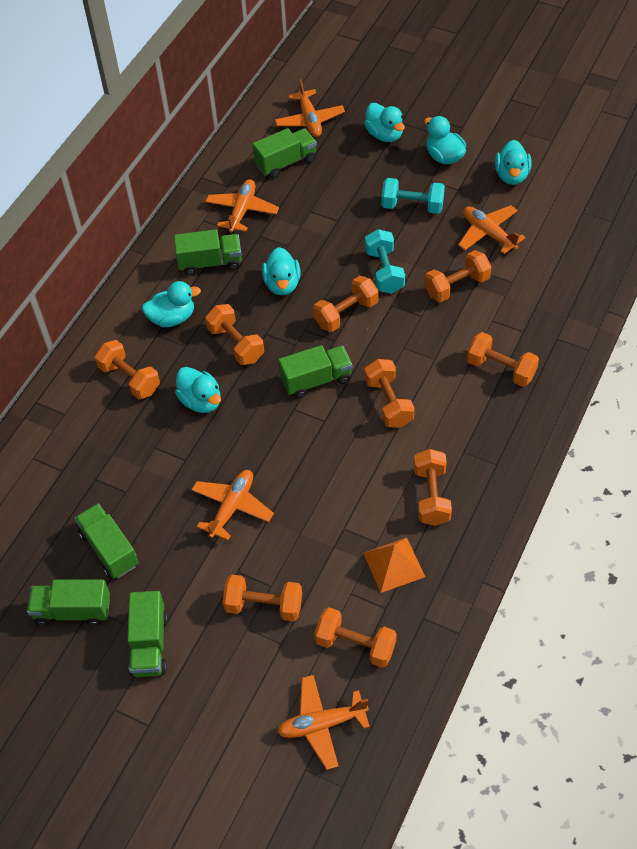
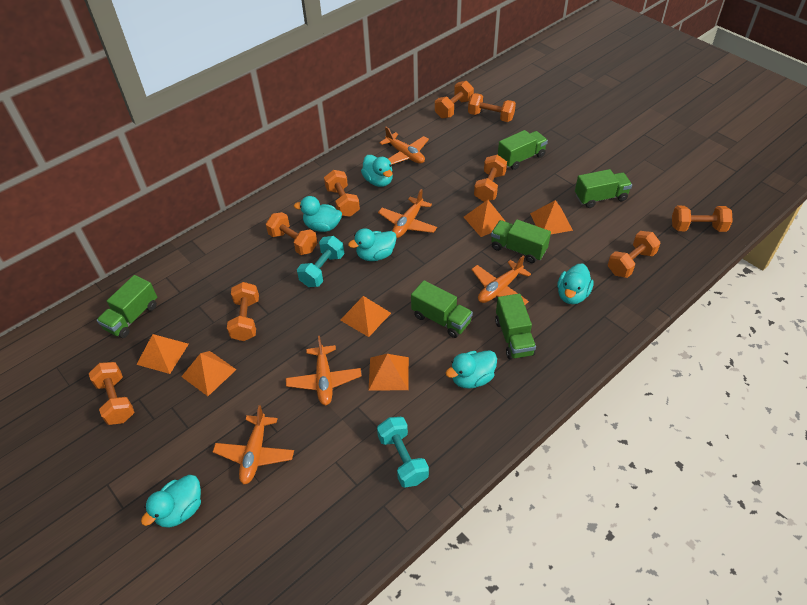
orange pyramid: [363,538,425,593] = 1 -> [136,334,189,374] [181,351,237,396] [340,296,391,337] [369,354,409,390] [464,200,506,237] [530,200,573,234] = 6

